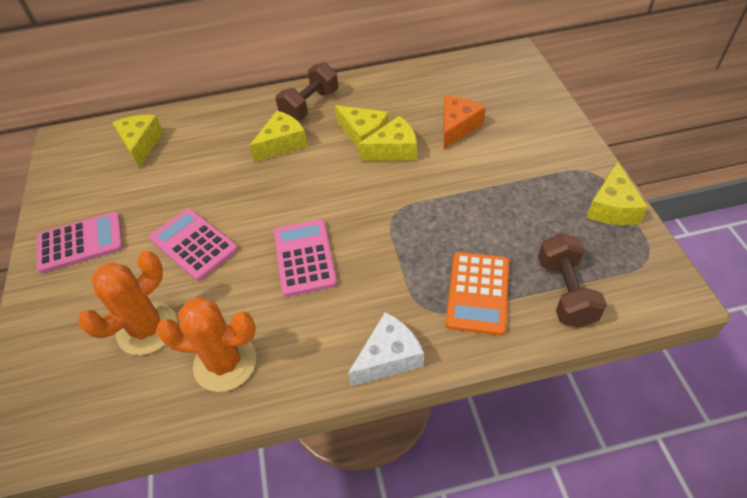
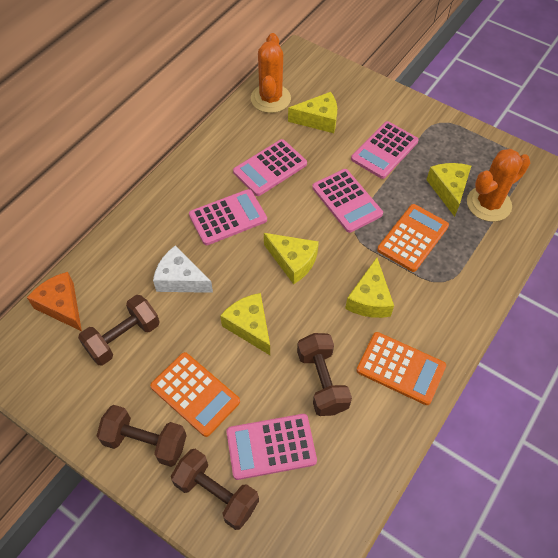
brown dumbbell: [276,62,338,121] [538,233,607,328] = 2 -> [78,295,160,366] [97,405,187,467] [171,449,259,530] [297,333,352,416] = 4
orange calculator: [446,252,509,336] = 1 -> [150,352,240,437] [356,332,446,405] [377,204,449,272] = 3
pink calculator: [37,212,123,273] [149,208,238,281] [274,219,337,297] = 3 -> [189,189,267,245] [226,414,317,480] [233,139,307,196] [312,169,383,233] [351,121,419,179] = 5

